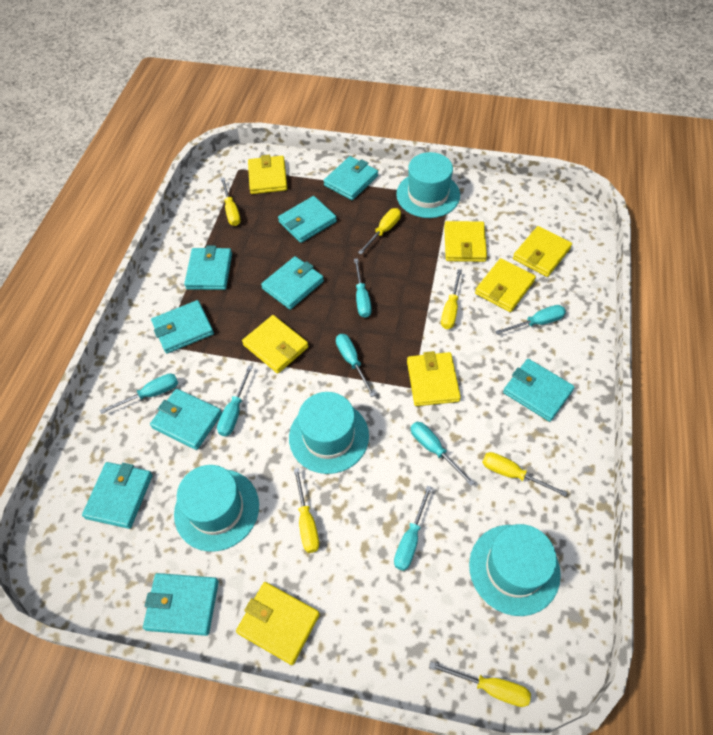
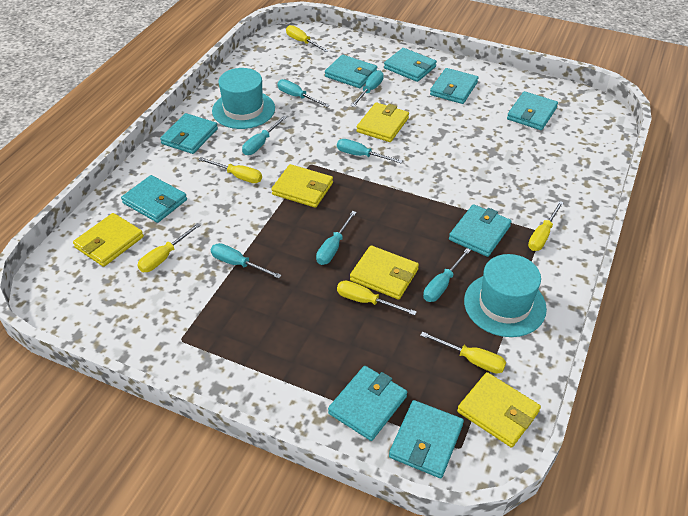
turquoise hat: [174,465,259,552] [289,392,369,474] [396,152,460,218] [469,524,561,616] = 4 -> [212,68,275,129] [464,254,547,337] = 2
yellow wallet: [236,582,320,665] [242,315,309,374] [248,155,287,194] [407,351,461,406] [444,221,487,262] [475,258,536,312] [513,226,572,277] = 7 -> [73,213,144,267] [271,164,333,208] [350,245,419,300] [357,102,409,142] [457,372,541,448] = 5

